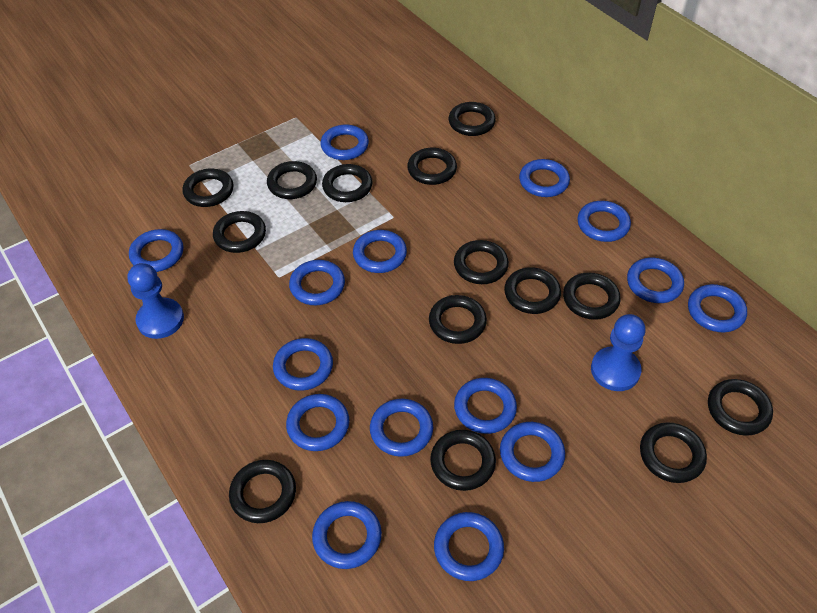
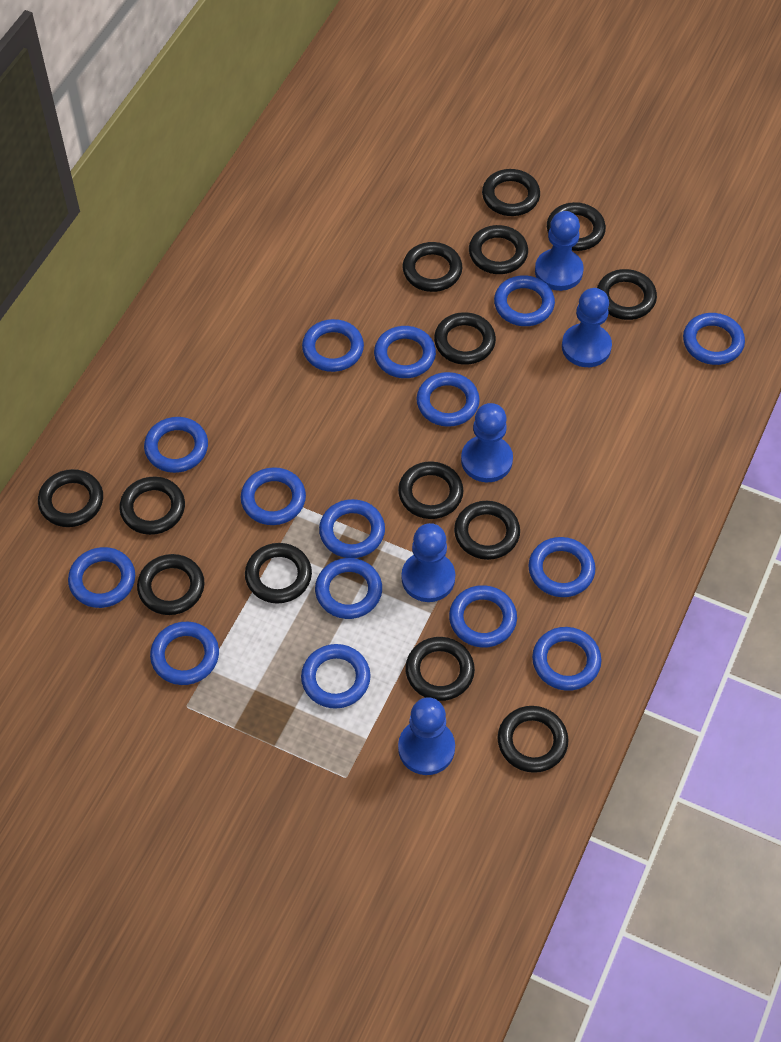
blue pawn: [127,263,184,339] [591,314,646,391] = 2 -> [398,697,455,775] [401,523,455,602] [461,403,513,482] [535,211,584,291] [562,288,612,367] = 5

